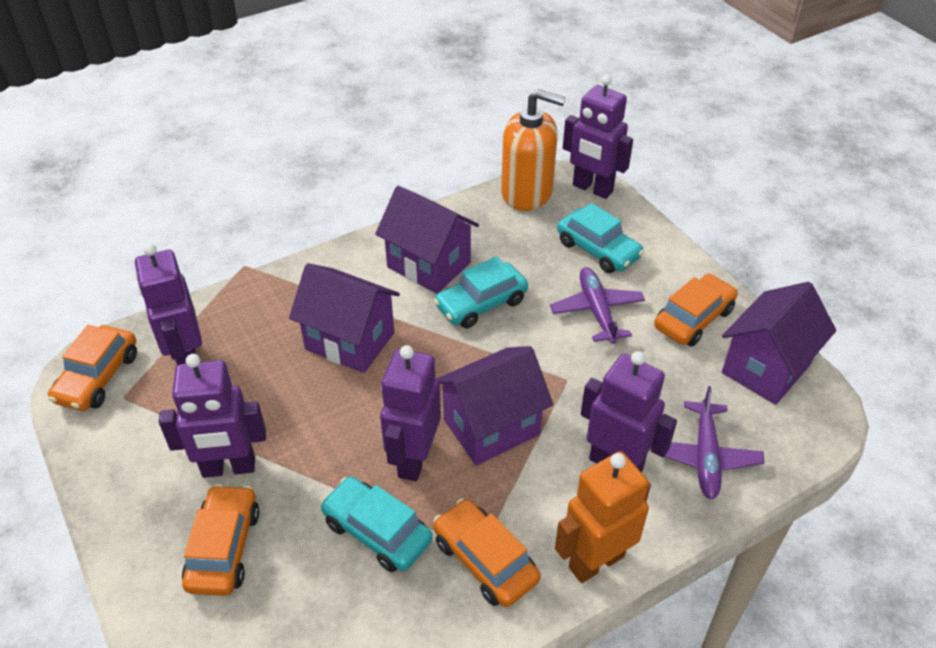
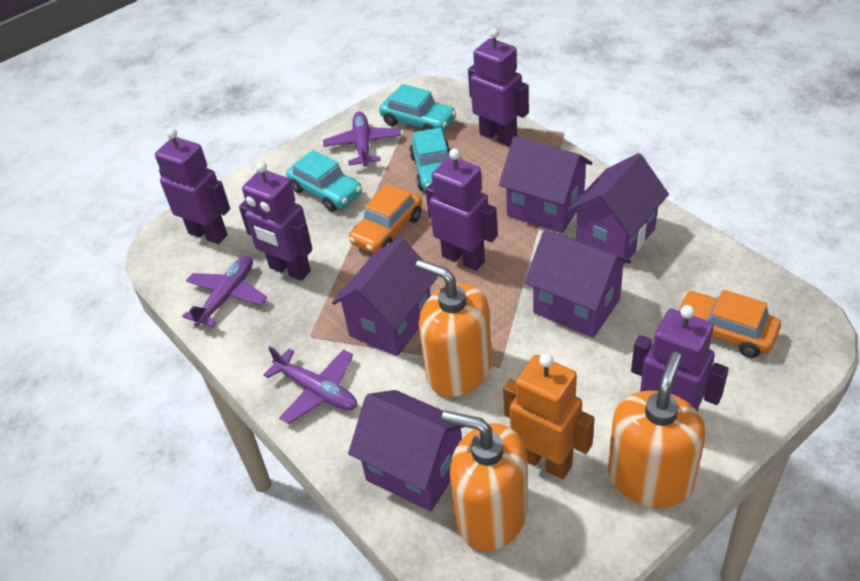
orange car: [48,325,137,411] [182,484,259,596] [433,498,541,607] [654,274,738,347] = 4 -> [349,184,422,253] [676,290,781,358] = 2
orange soap dispenser: [501,89,566,211] = 1 -> [415,259,492,397] [442,411,528,551] [608,352,706,508] = 3
purple house: [289,263,400,373] [375,186,479,294] [437,346,553,465] [722,282,836,405] = 4 -> [332,237,438,356] [348,390,463,512] [499,137,593,233] [525,230,631,338] [568,153,669,266] = 5
purple plane: [550,267,645,344] [665,386,765,499] = 2 -> [182,256,267,327] [263,346,357,424] [323,111,401,167] = 3

